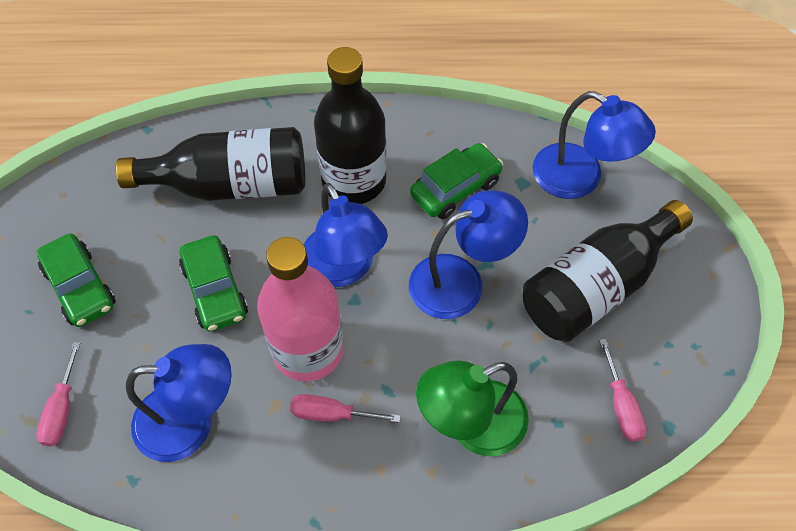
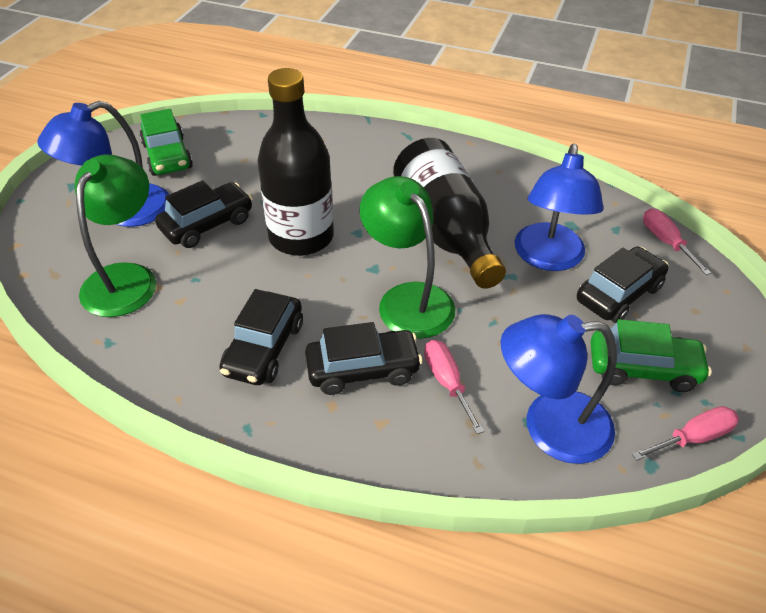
black bottle: [116,127,305,201] [314,47,387,204] [522,200,693,342] = 3 -> [257,68,334,256] [393,138,506,289] = 2
black car: none = 0 -> [155,180,253,248] [219,289,303,385] [305,322,423,395] [577,246,669,323] = 4
blue lamp: [126,344,232,462] [304,183,388,287] [409,191,528,319] [533,91,656,199] = 4 -> [37,101,169,227] [501,314,617,464] [515,144,603,271] = 3
green car: [36,233,116,327] [179,236,248,332] [410,143,503,219] = 3 -> [139,109,193,176] [590,319,712,392] = 2
green lamp: [416,361,529,456] = 1 -> [75,155,156,317] [359,176,455,339] = 2
pink bottle: [257,237,344,381] = 1 -> none = 0

